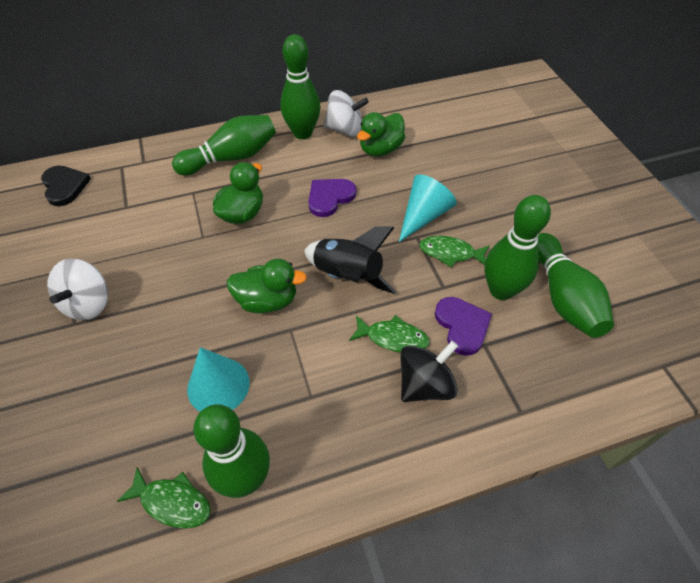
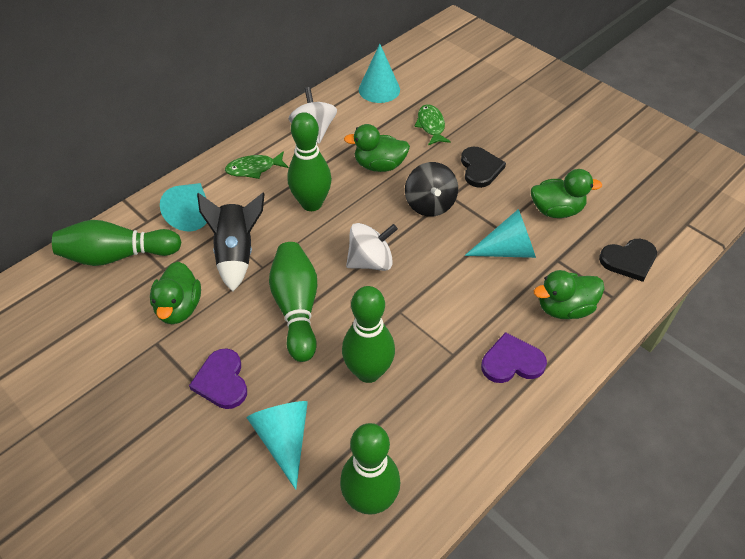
black heart: [41,166,91,206] = 1 -> [461,147,506,188] [599,239,657,282] = 2
green duck: [213,162,263,224] [226,259,307,313] [357,112,405,157] = 3 -> [150,261,201,324] [344,124,410,172] [531,169,602,218] [534,270,604,319] = 4
green fish: [116,467,211,529] [349,315,429,352] [419,236,490,267] = 3 -> [225,151,288,179] [414,104,451,145] = 2
turquoise cone: [187,347,250,412] [399,174,457,242] = 2 -> [160,183,207,231] [246,401,308,490] [359,44,400,103] [464,209,536,258] = 4

